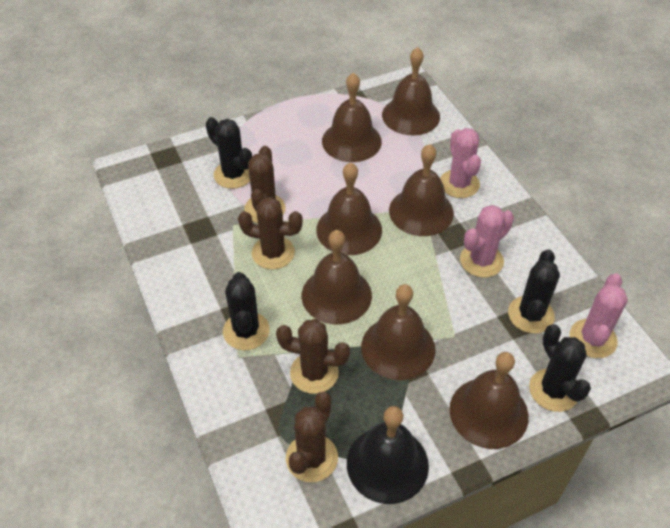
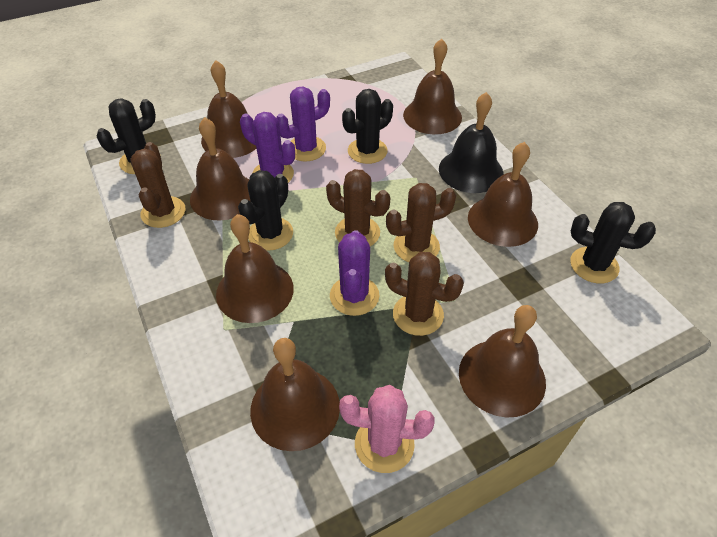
pink cactus: [440,128,481,198] [460,205,514,278] [570,273,628,358] = 3 -> [339,385,435,473] = 1
purple cactus: none = 0 -> [240,112,295,183] [276,87,330,161] [330,230,379,316] = 3

